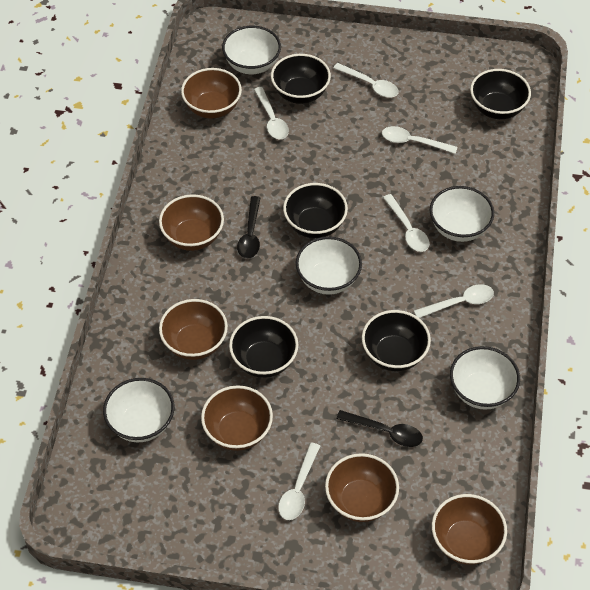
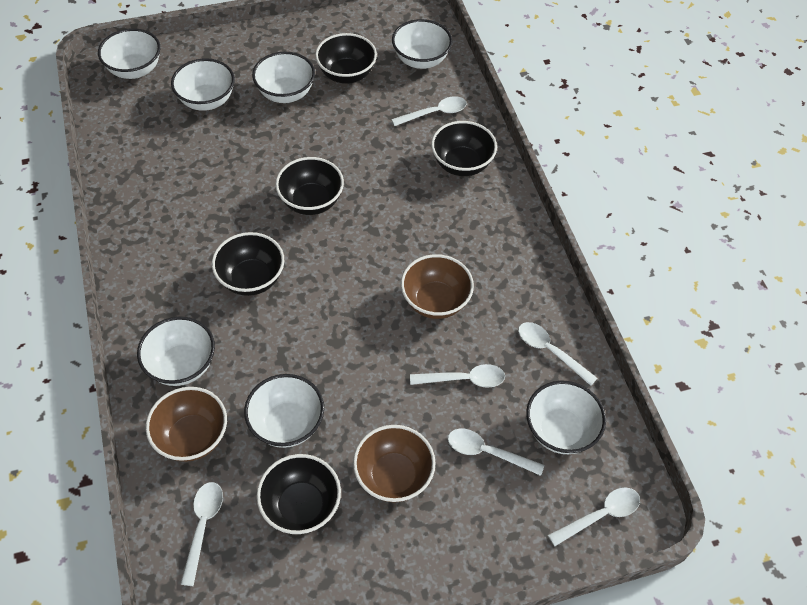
black spoon: [237,196,260,259] [336,410,423,447] = 2 -> none = 0
brown bowl: [159,194,224,251] [159,299,228,360] [181,68,242,118] [201,385,273,451] [325,453,399,522] [432,494,507,565] = 6 -> [146,387,227,462] [353,425,436,502] [401,254,474,319] = 3
white bowl: [103,378,175,442] [222,26,281,74] [296,236,362,295] [430,186,494,242] [450,346,520,410] = 5 -> [98,28,160,79] [137,316,215,386] [171,58,235,111] [244,374,324,448] [252,52,315,103] [392,19,452,69] [526,381,606,454] = 7

